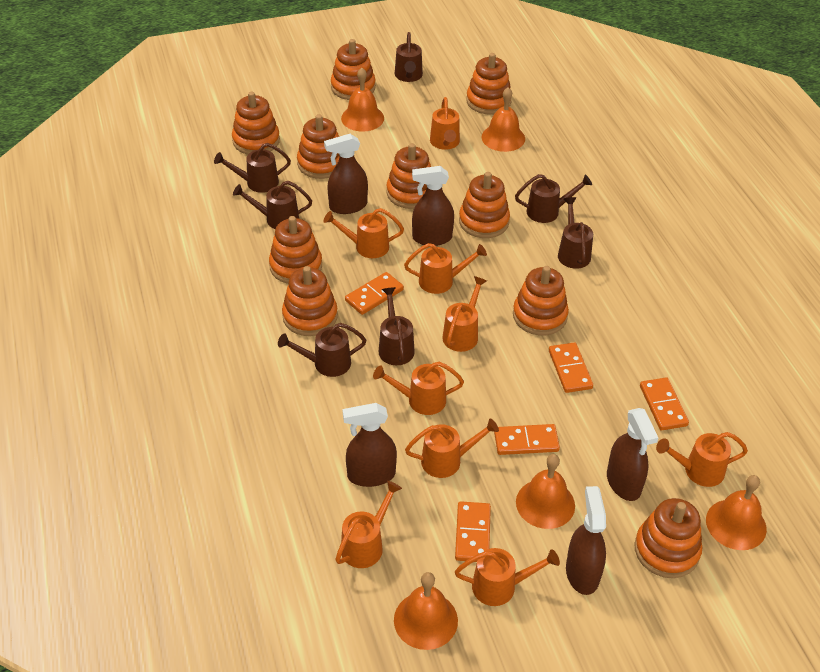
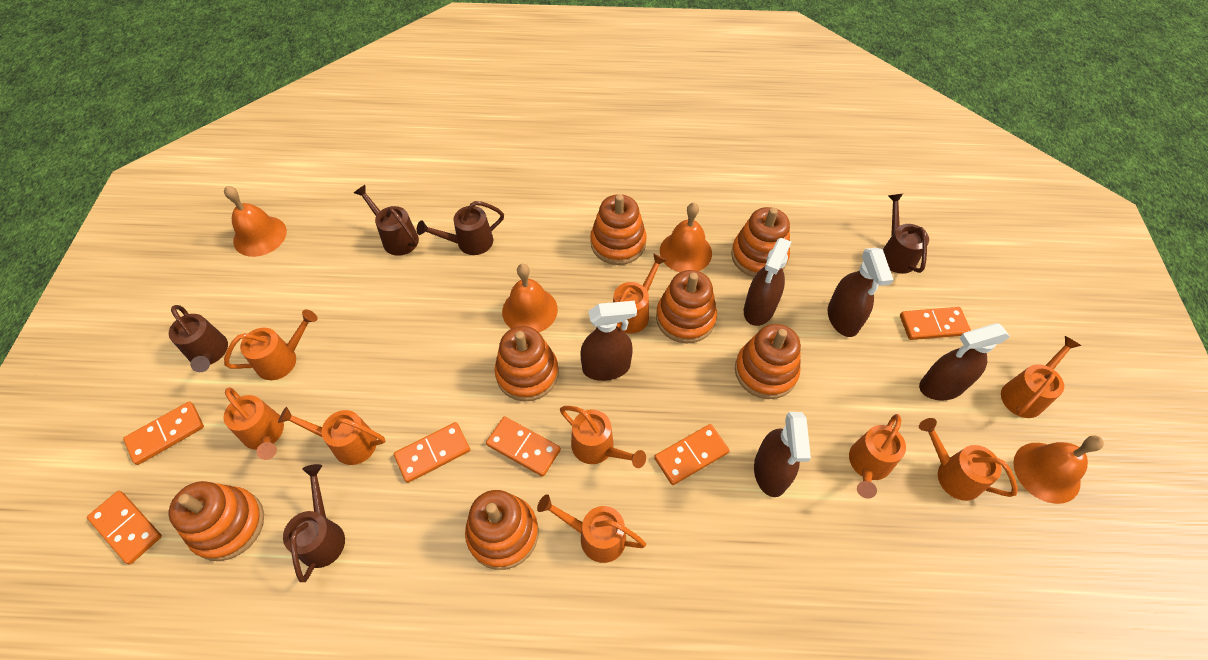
brown watering can: [214,143,291,193] [233,181,312,229] [278,323,366,377] [379,287,415,365] [395,32,423,82] [515,174,592,223] [558,197,593,269] = 7 -> [169,305,228,372] [283,464,345,582] [354,185,419,256] [417,201,504,255] [883,194,929,274] = 5
orange bell: [341,68,384,132] [394,572,458,650] [482,87,525,152] [516,454,575,529] [706,475,767,550] = 5 -> [224,186,287,257] [502,264,558,332] [660,203,712,272] [1013,435,1104,504] = 4
orange domino: [345,272,404,315] [455,501,491,562] [494,424,560,455] [549,342,593,393] [640,377,689,430] = 5 -> [87,491,162,564] [123,402,204,465] [394,422,470,483] [486,417,561,477] [654,424,730,485] [900,307,971,340] = 6
orange stacking toy: [232,92,280,154] [269,216,322,284] [282,266,338,336] [297,114,340,179] [331,39,376,100] [386,143,431,209] [459,172,510,238] [466,53,511,114] [513,266,569,335] [634,498,702,578] = 10 -> [169,481,264,561] [465,490,539,570] [494,326,559,401] [590,194,647,265] [656,270,717,344] [731,207,790,277] [735,324,801,399] = 7

